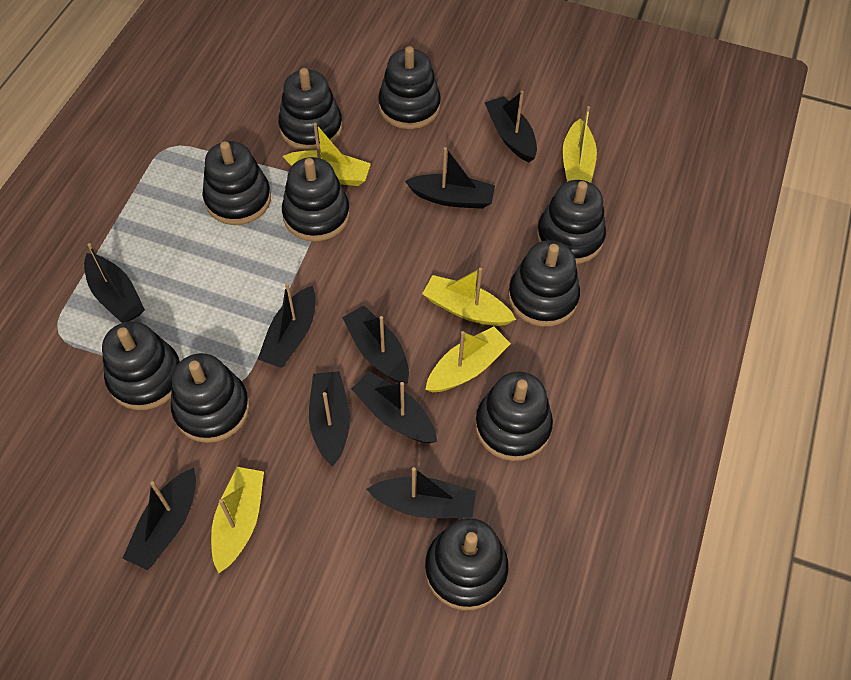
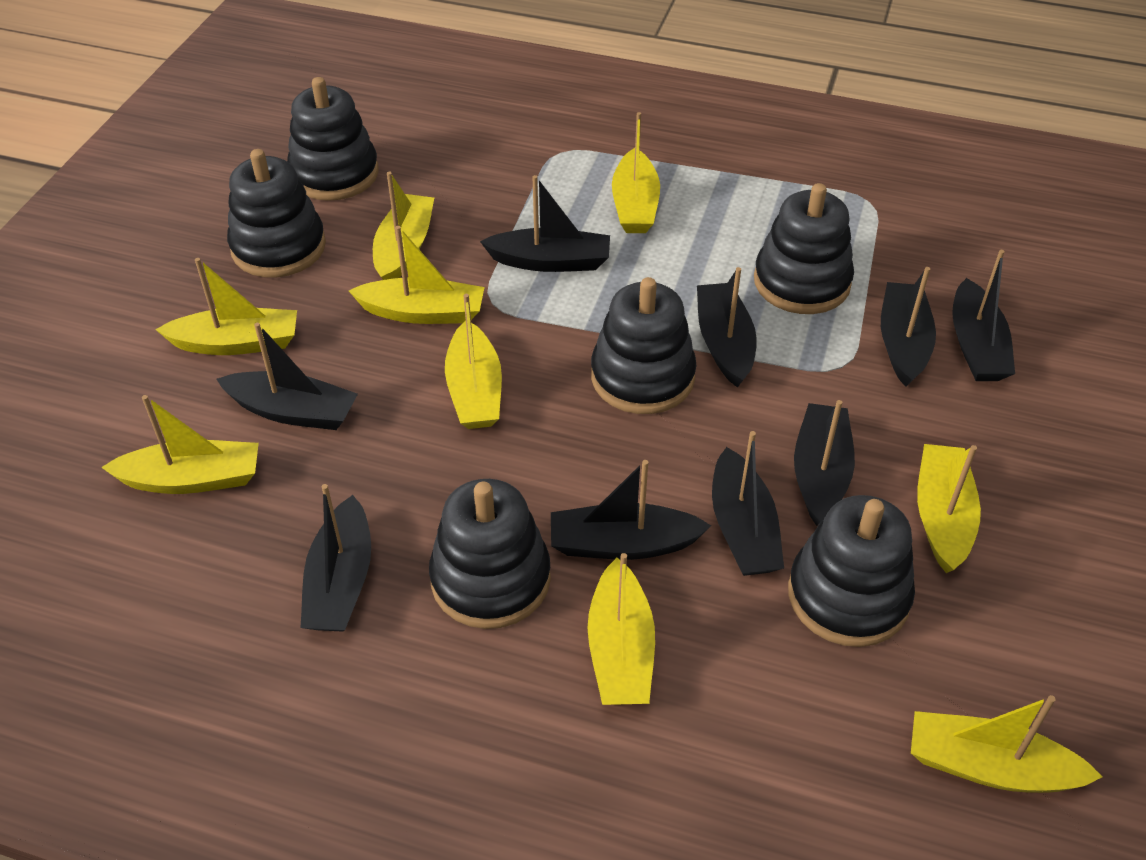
black stacking toy: [102,321,180,410] [171,353,250,443] [203,141,271,225] [278,68,343,151] [282,157,350,242] [378,46,441,129] [425,518,509,610] [475,371,553,461] [508,240,580,327] [536,180,606,264] = 10 -> [227,149,326,278] [287,77,378,201] [429,479,551,629] [591,277,696,414] [754,183,854,314] [788,495,915,647] = 6
yellow boat: [211,467,264,573] [283,123,371,186] [422,268,516,326] [425,326,511,392] [562,106,597,183] = 5 -> [101,395,259,494] [155,258,297,355] [349,226,485,324] [373,172,434,280] [445,294,502,429] [587,553,655,705] [612,112,660,233] [911,695,1103,793] [917,444,981,573] = 9

